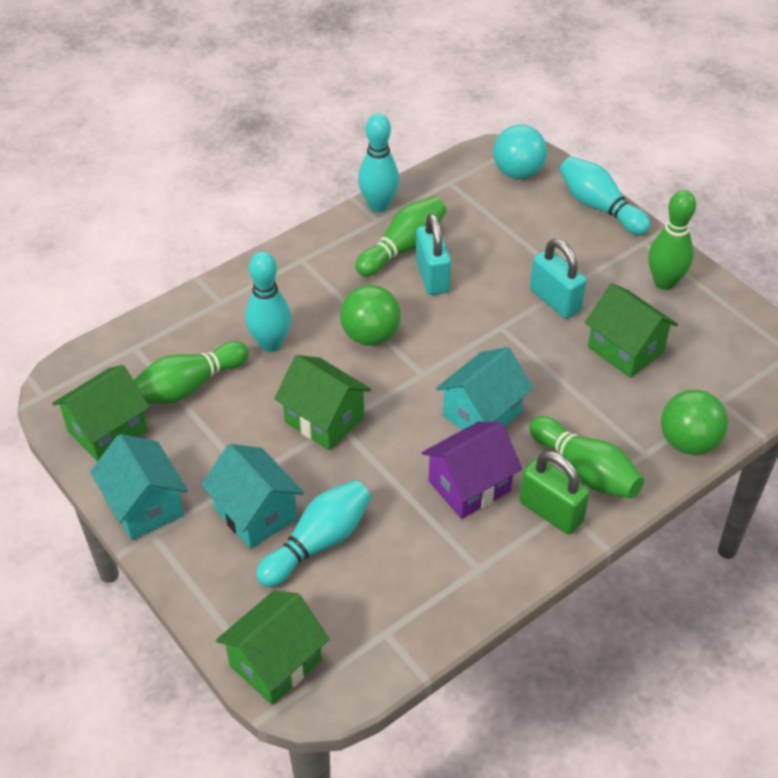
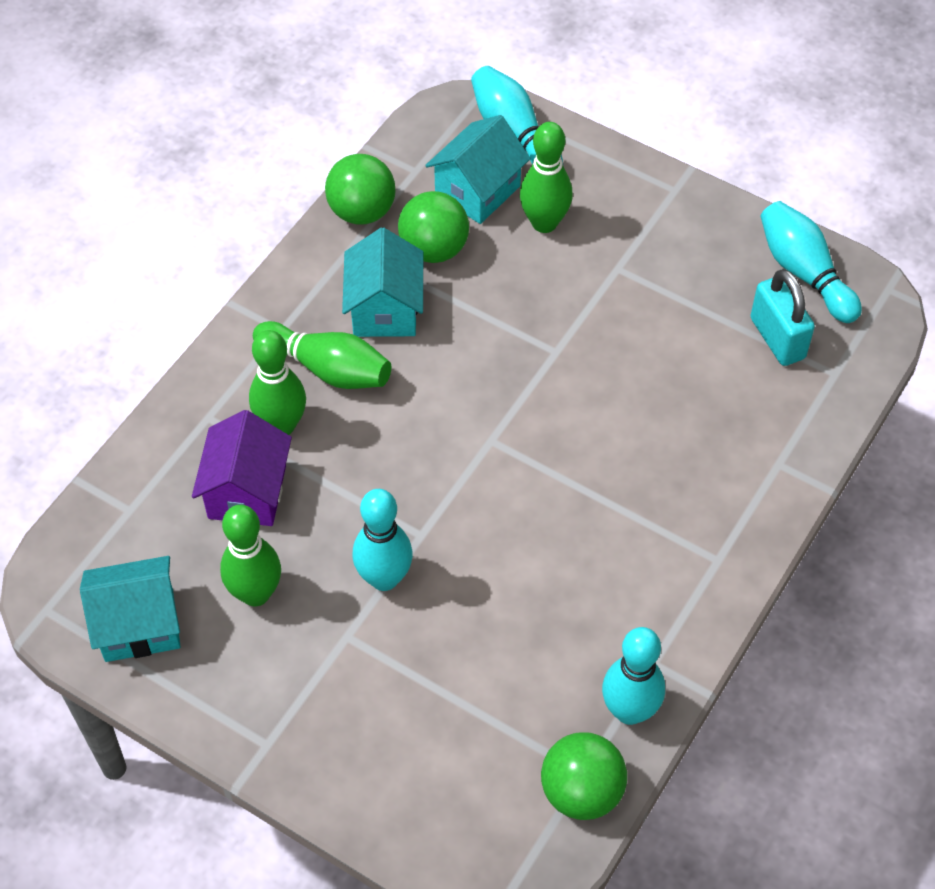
green ball: [340,285,401,346] [661,390,728,455] = 2 -> [325,154,395,225] [398,191,469,263] [541,732,627,820] = 3
green house: [52,365,150,462] [216,591,329,705] [274,355,371,450] [585,283,678,378] = 4 -> none = 0
green padlock: [519,451,590,534] = 1 -> none = 0
turquoise ball: [493,125,547,179] = 1 -> none = 0
turquoise padlock: [416,213,451,295] [530,239,587,319] = 2 -> [750,269,815,366] = 1

